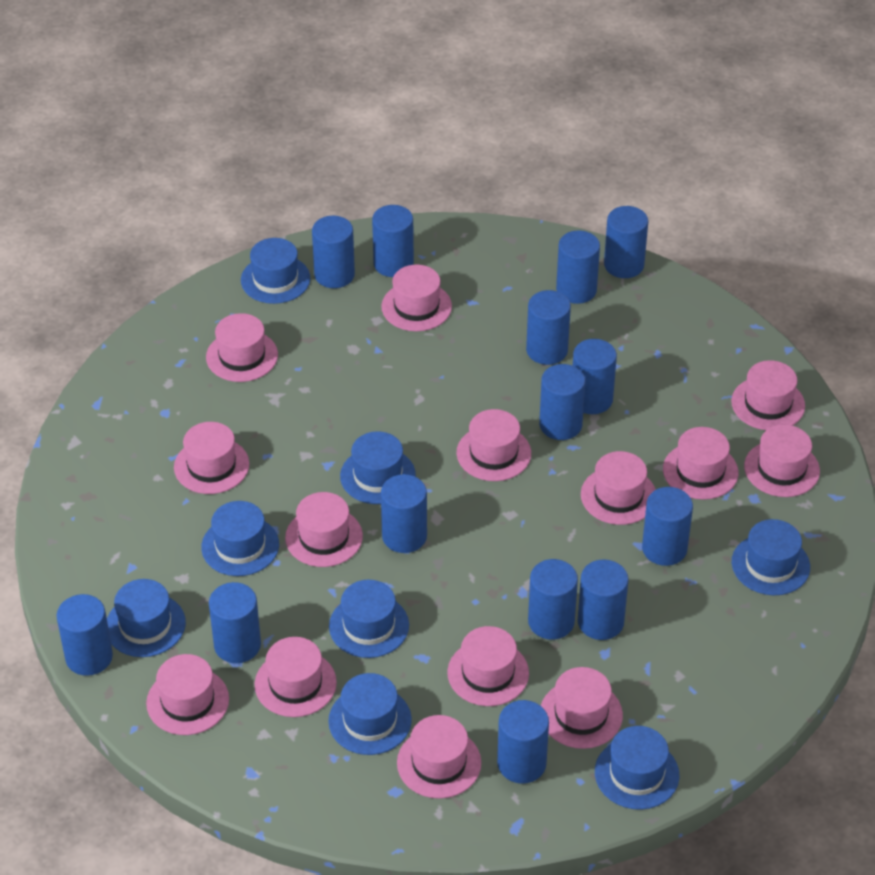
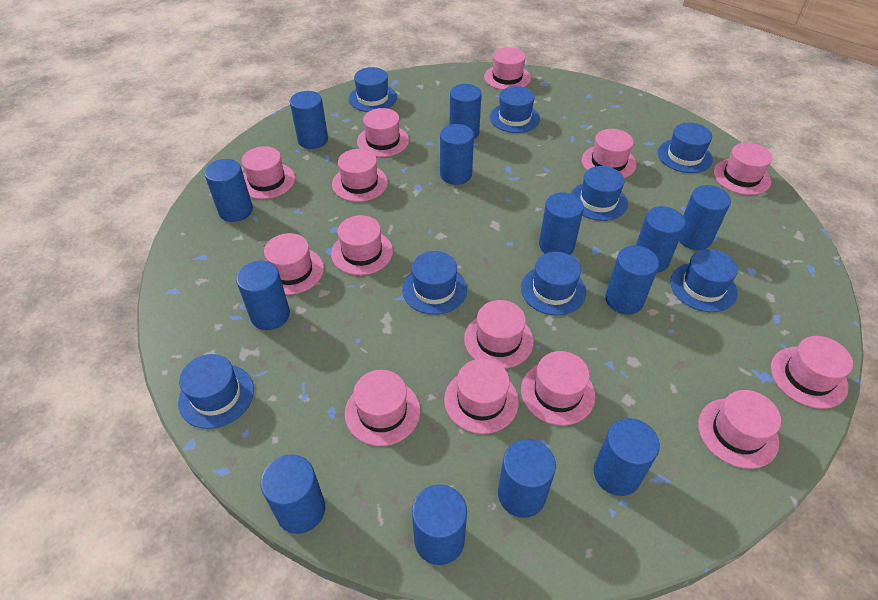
blue cylinder: [57,594,113,676] [209,582,261,663] [312,216,355,288] [372,205,414,277] [381,474,427,553] [497,700,549,784] [526,290,571,365] [528,559,578,640] [539,364,585,440] [556,231,600,304] [573,339,617,414] [578,559,629,640] [604,206,648,278] [642,487,693,566] = 14 -> [204,159,253,222] [236,261,290,330] [261,455,325,534] [290,91,328,149] [412,484,467,565] [440,124,474,185] [450,84,481,139] [498,439,556,518] [539,192,584,255] [593,418,660,496] [605,246,659,314] [636,206,685,273] [679,185,731,250] = 13

